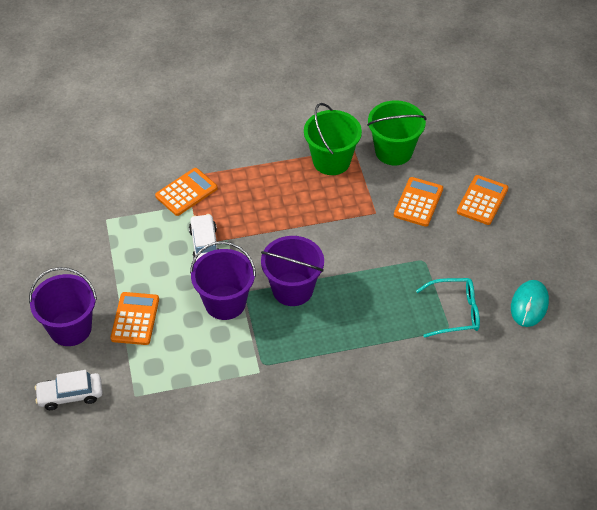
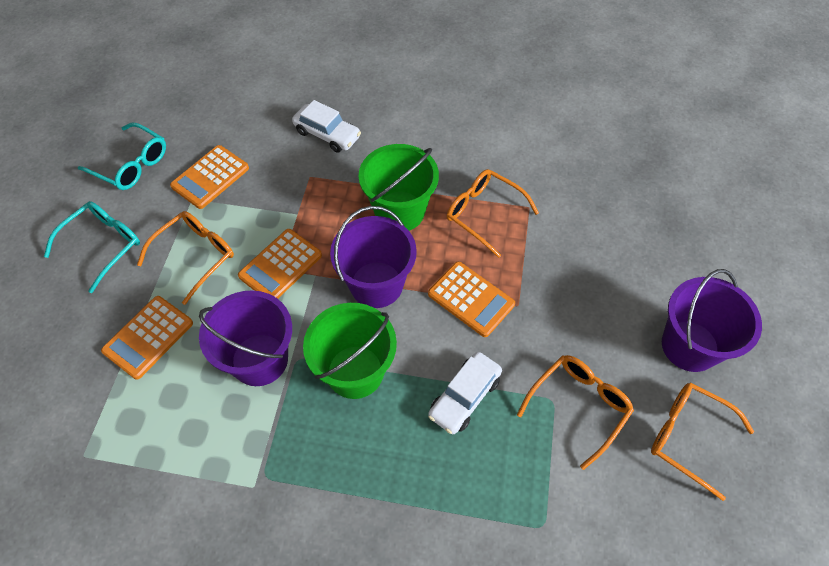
orange glasses: none = 0 -> [137,211,234,305] [447,169,539,258] [517,355,634,470] [651,383,754,501] = 4
turquoise glasses: [416,278,480,338] = 1 -> [44,201,140,293] [78,123,166,190] = 2
turquoise mouse: [511,280,549,327] = 1 -> none = 0

